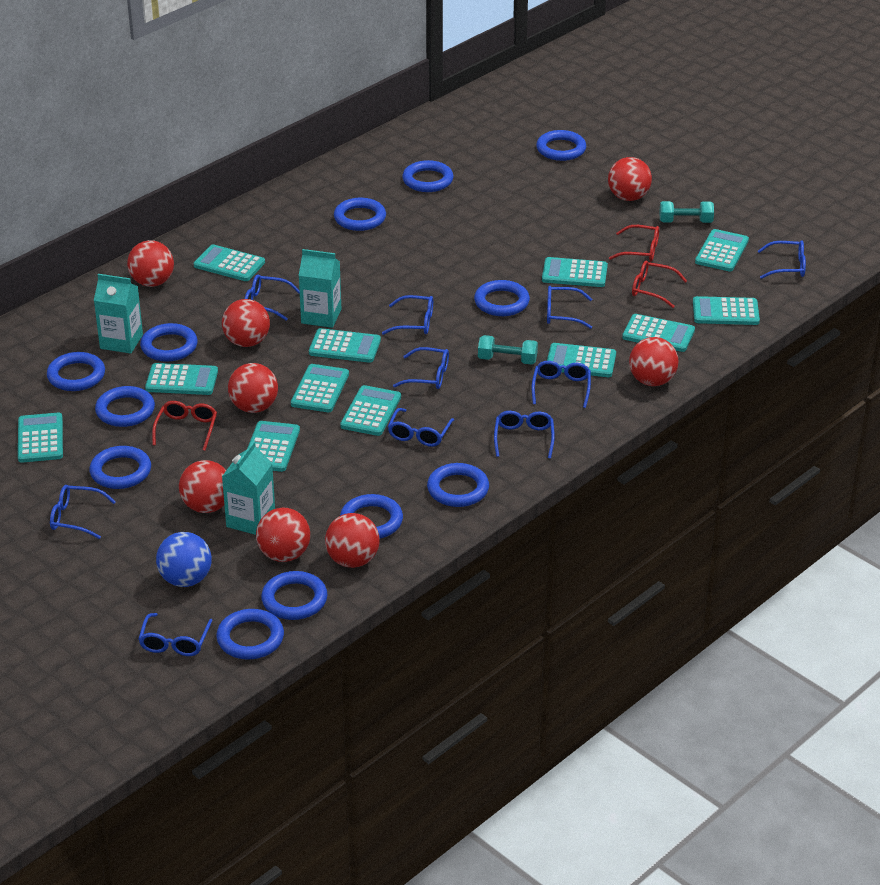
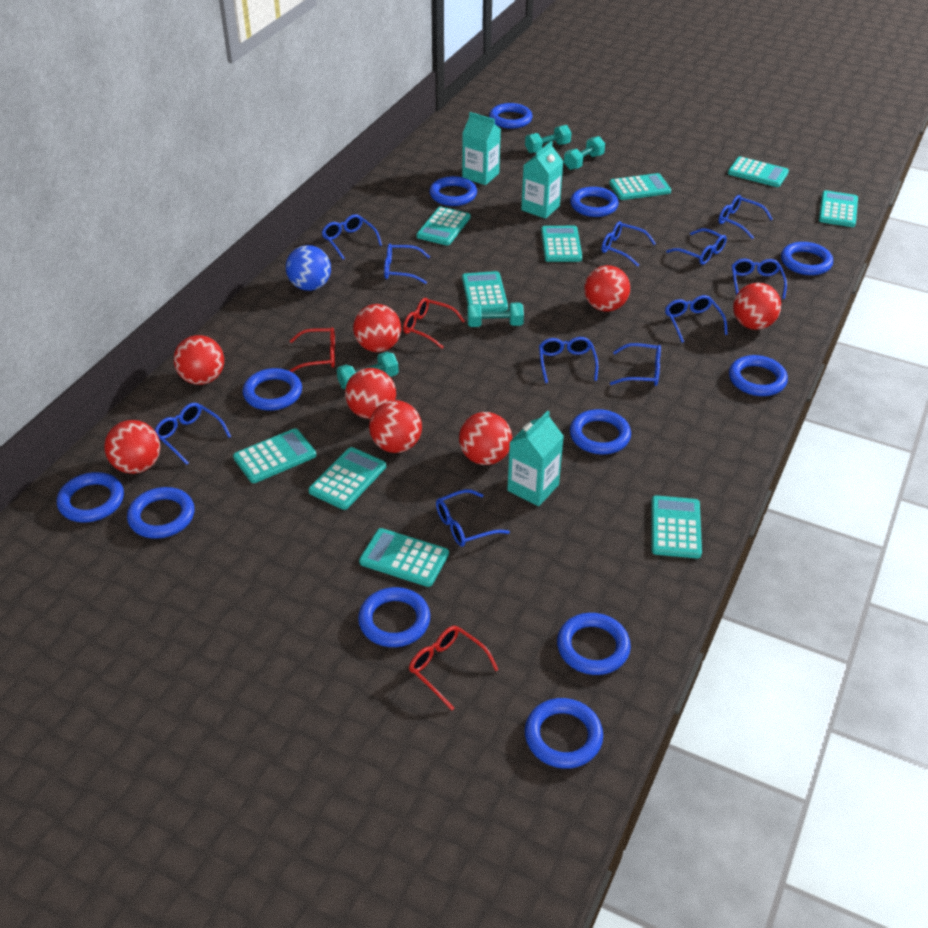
blue glasses: [50,485,116,539] [138,613,213,656] [245,274,300,321] [382,295,433,335] [388,408,454,447] [393,347,449,389] [494,411,555,458] [532,361,591,408] [547,286,592,329] [758,240,806,279] = 10 -> [155,403,231,465] [322,214,382,260] [384,244,430,284] [436,489,510,547] [539,337,598,383] [601,221,656,267] [610,343,661,386] [665,295,728,343] [666,228,727,265] [718,195,773,239] [731,259,787,299] = 11
turquoise calculator: [18,413,63,463] [145,363,218,395] [194,244,265,281] [247,421,300,472] [291,364,349,412] [309,328,381,363] [340,385,401,436] [542,257,608,287] [547,343,616,377] [622,314,695,352] [693,296,760,325] [695,229,749,272] = 12 -> [233,428,316,483] [308,447,386,510] [359,528,449,587] [417,207,470,245] [462,271,508,311] [541,226,582,262] [609,173,671,200] [652,495,702,558] [728,157,789,187] [819,190,858,227] = 10
turquoise dumbbell: [478,335,538,365] [659,201,714,223] = 2 -> [337,352,399,389] [467,302,524,327] [525,125,571,153] [564,136,605,170] = 4

